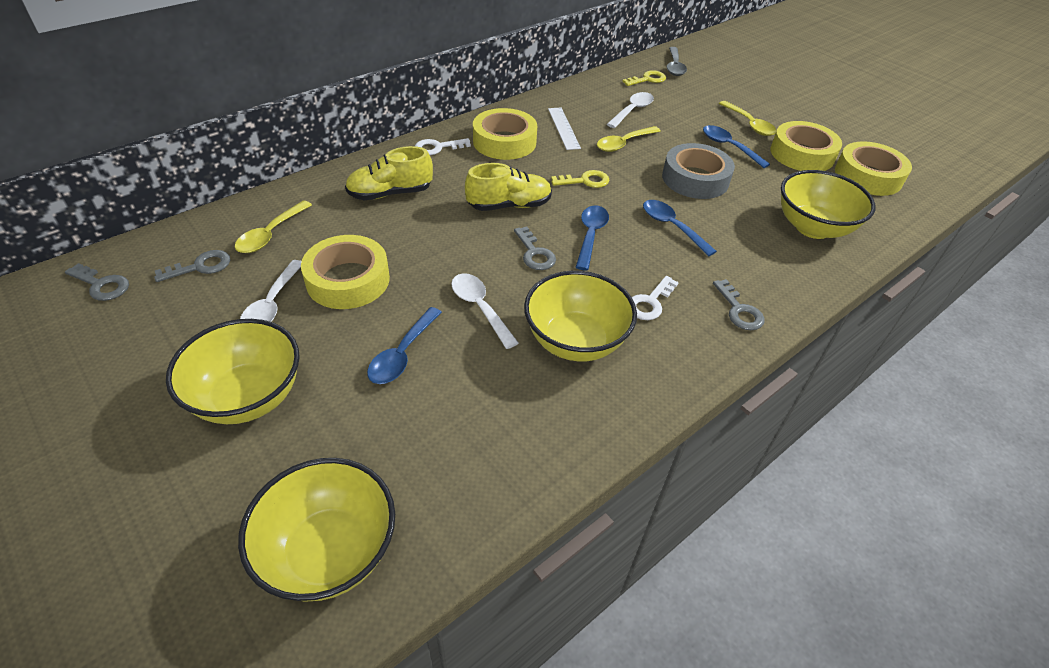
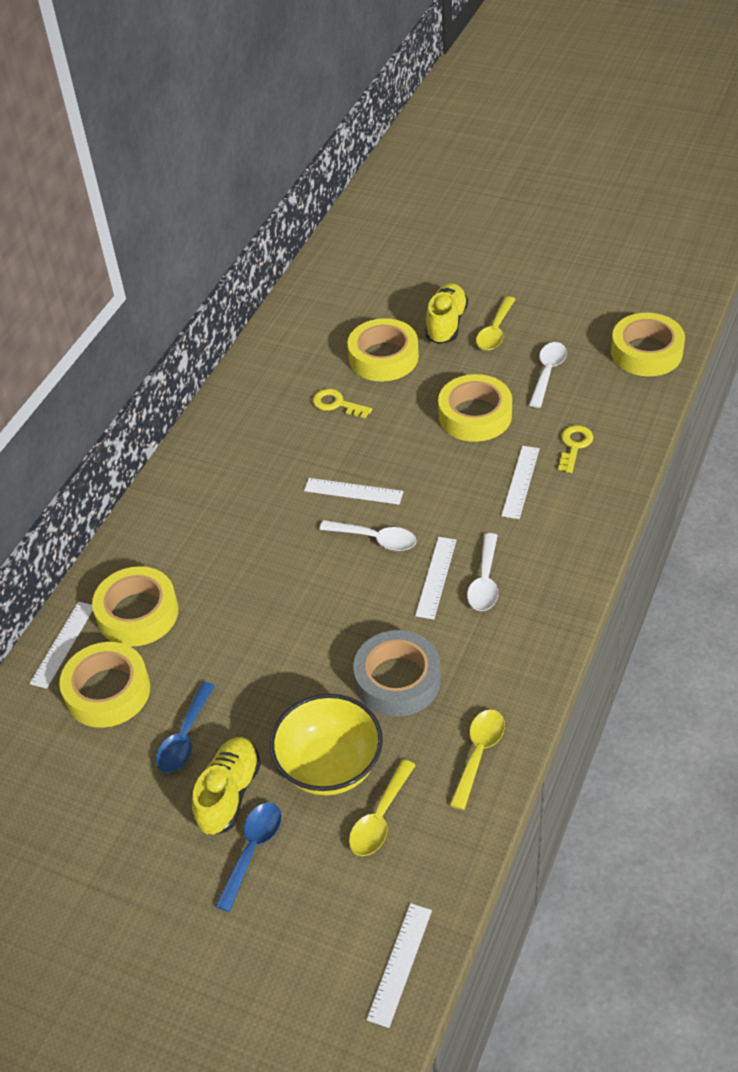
blue spoon: [367,307,442,384] [576,205,609,270] [643,200,717,256] [703,125,770,168] = 4 -> [156,682,215,773] [215,803,282,912] = 2
grey key: [65,263,129,301] [154,250,230,282] [514,227,556,270] [713,279,765,330] = 4 -> none = 0
grey spoon: [667,47,687,76] = 1 -> none = 0
white key: [415,138,471,155] [632,276,679,320] = 2 -> none = 0
white ruler: [548,108,581,150] = 1 -> [29,602,93,689] [304,478,404,505] [367,903,432,1028] [415,537,456,619] [501,446,540,519] = 5
yellow bowl: [166,319,300,424] [238,458,395,601] [524,271,637,361] [781,170,876,239] = 4 -> [270,694,383,795] = 1
yellow tape: [301,235,390,309] [473,108,537,160] [770,121,842,171] [835,141,912,196] = 4 -> [59,642,150,728] [92,566,178,647] [347,318,419,381] [438,374,512,442] [611,313,685,376] = 5

